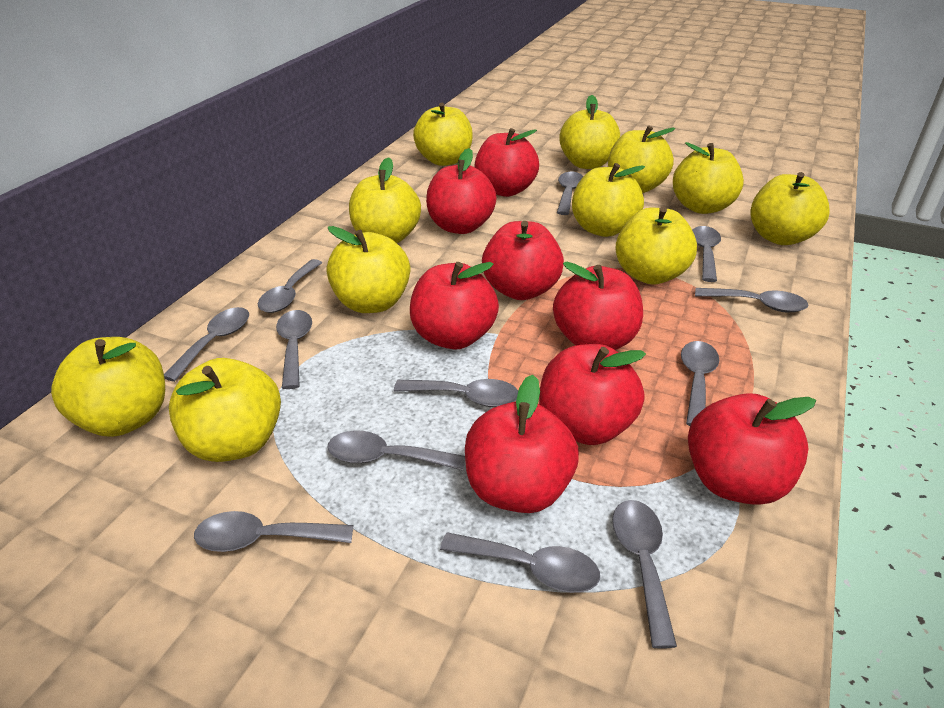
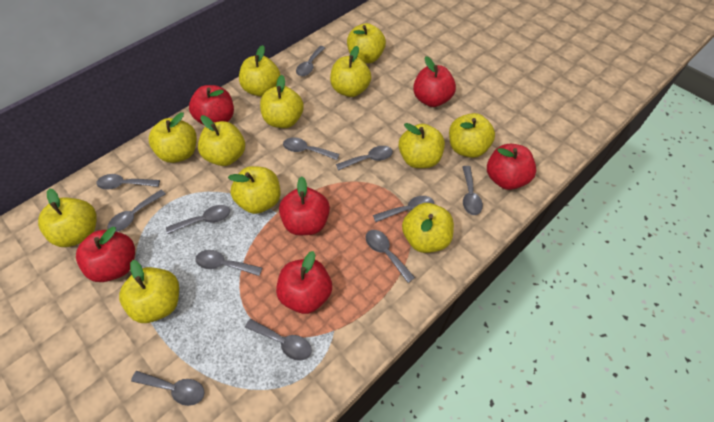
red apple: [410,262,499,349] [426,148,497,234] [465,375,579,513] [475,128,539,197] [482,221,564,300] [539,344,646,445] [553,262,643,350] [688,393,816,505] = 8 -> [76,227,135,282] [189,85,234,126] [276,251,332,314] [279,176,330,235] [413,56,456,107] [487,144,536,190] = 6
yellow apple: [51,337,165,437] [169,358,281,462] [326,226,410,313] [349,157,421,243] [413,103,473,166] [559,95,620,169] [572,163,645,237] [608,126,675,193] [615,207,697,284] [673,142,744,214] [751,172,830,245] = 11 -> [38,188,97,247] [119,260,179,323] [149,112,197,163] [198,115,245,166] [228,166,280,214] [239,45,280,97] [260,75,304,128] [330,46,371,97] [347,23,386,64] [399,123,445,168] [402,203,454,253] [449,113,495,158] = 12

